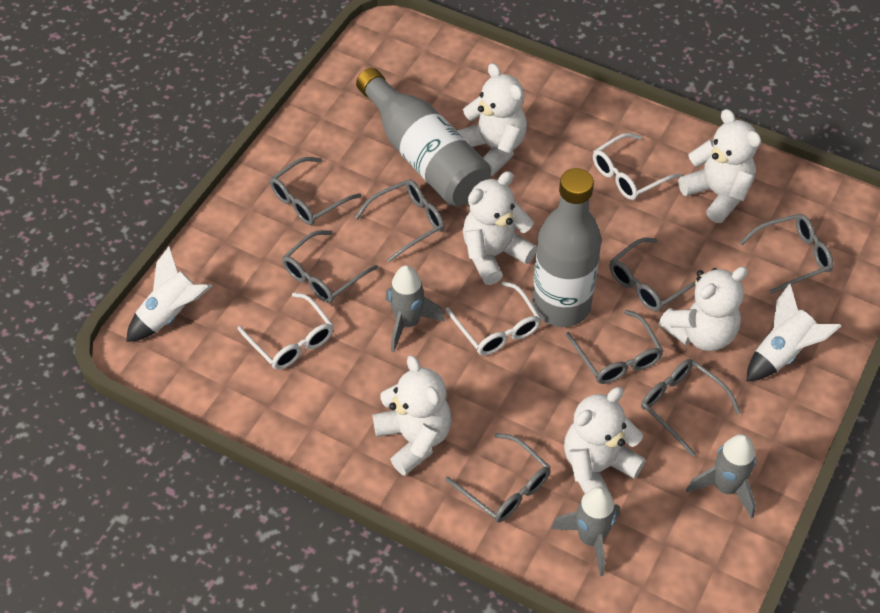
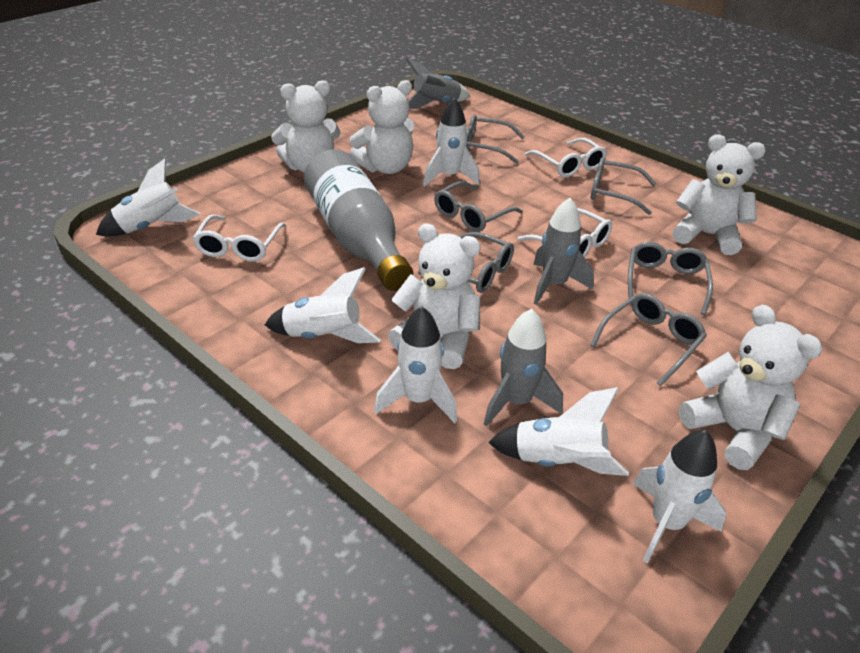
grey bottle: [356,68,491,206] [532,168,602,327] = 2 -> [304,149,413,291] = 1
grey glasses: [270,157,361,225] [282,230,378,303] [355,179,444,262] [445,433,551,522] [566,310,663,384] [609,238,696,312] [641,359,741,457] [740,214,833,294] = 8 -> [418,232,514,293] [434,181,523,232] [466,114,525,164] [590,293,707,386] [591,157,656,215] [628,242,713,315] = 6
white rocket: [126,246,212,342] [746,284,841,382] = 2 -> [96,159,201,237] [265,267,380,343] [374,306,457,423] [423,97,480,186] [488,387,629,476] [633,430,726,563] = 6
white teddy bear: [373,355,452,476] [457,63,527,176] [463,171,537,285] [564,387,646,495] [658,267,748,351] [678,109,761,223] = 6 -> [271,80,341,173] [350,80,414,174] [388,223,481,369] [673,134,766,255] [679,305,822,470] = 5

